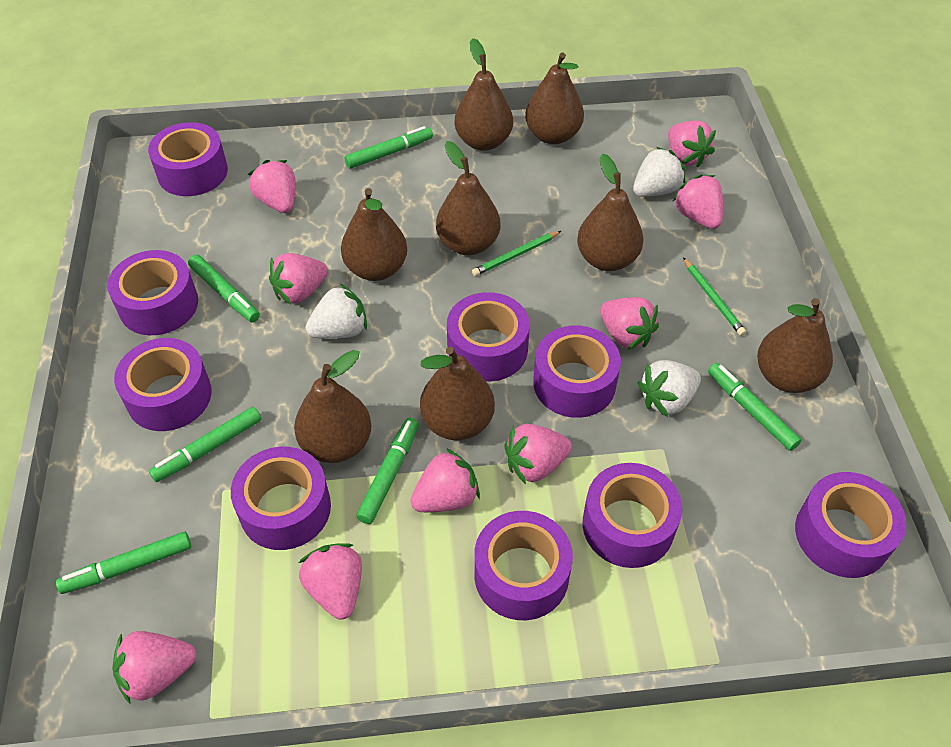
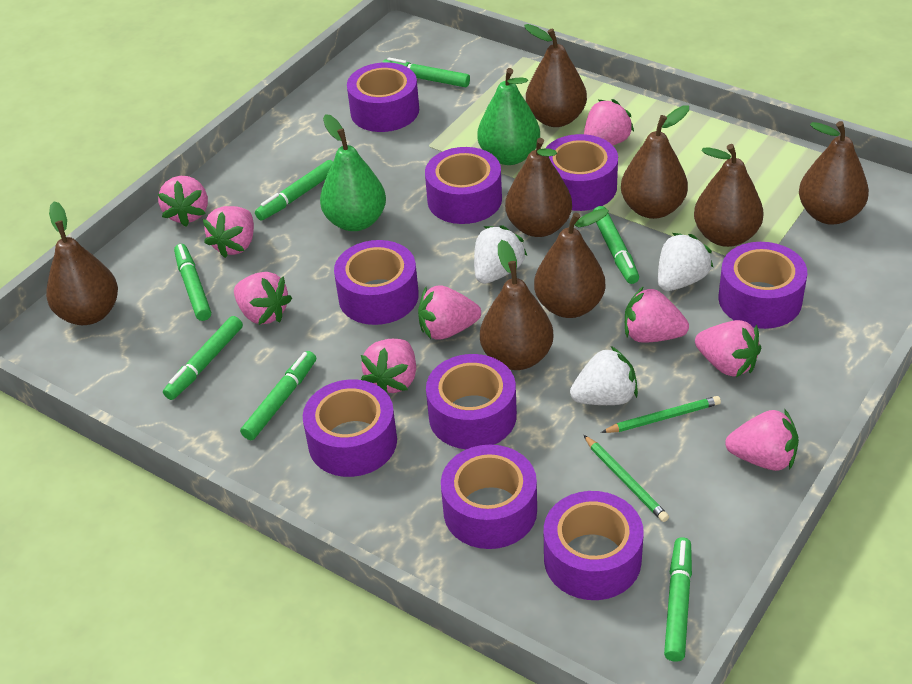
green marker: [56,532,191,594] [149,407,262,482] [188,255,260,322] [345,126,433,169] [356,418,419,524] [708,363,801,451] = 6 -> [163,316,243,400] [174,244,211,321] [240,351,316,440] [255,160,333,220] [383,58,470,87] [593,206,639,284] [664,537,692,662] = 7
green pear: none = 0 -> [320,114,386,231] [477,68,540,165] = 2

